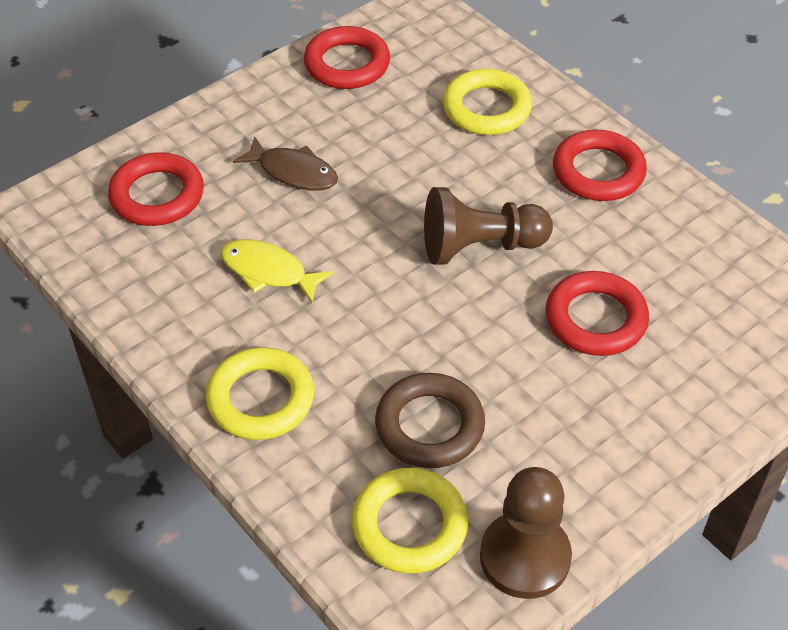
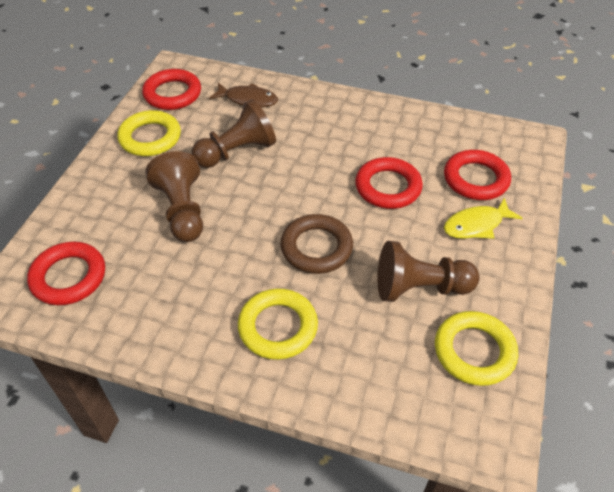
brown pawn: [424,187,553,265] [480,467,572,599] = 2 -> [145,151,203,242] [192,99,276,168] [377,241,479,302] = 3

